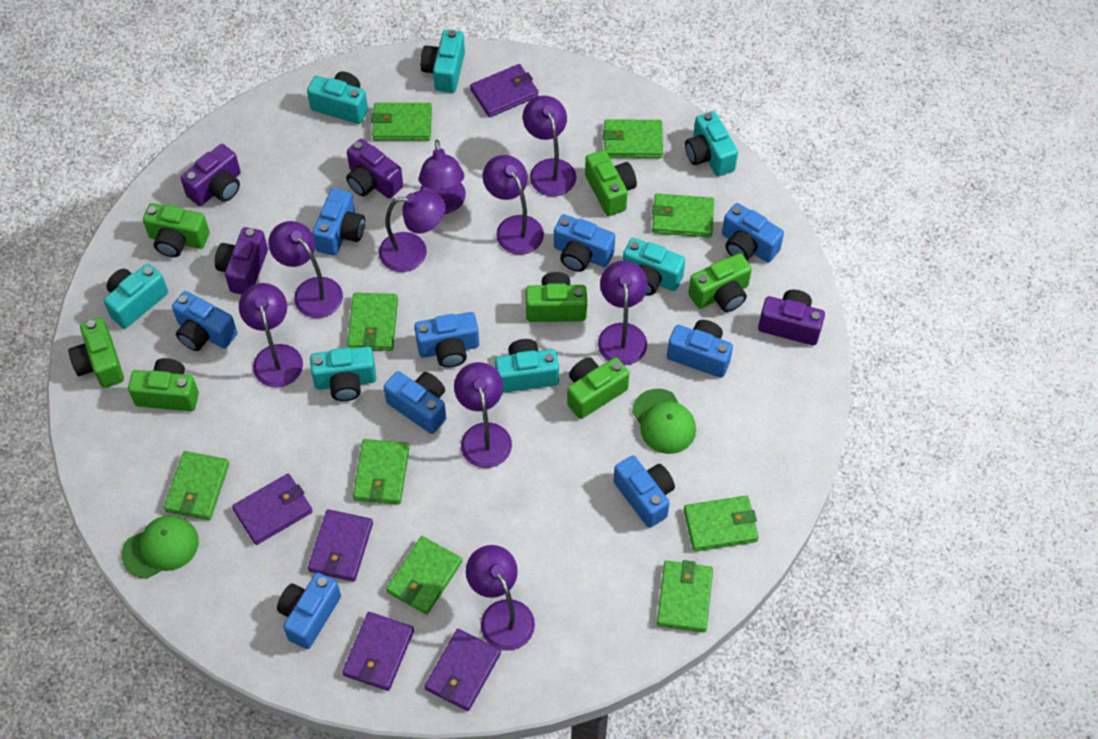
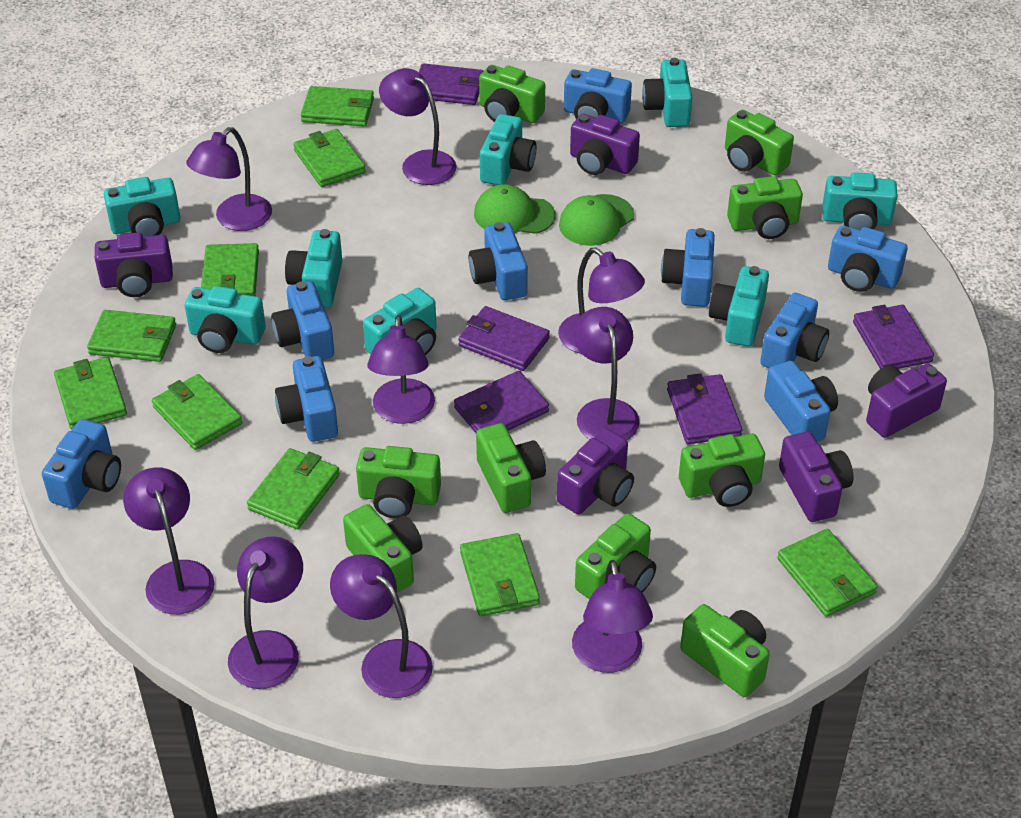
green camera: [68,317,124,388] [128,358,199,411] [143,203,210,257] [526,272,587,322] [567,357,629,419] [585,150,637,216] [688,253,752,312] = 7 -> [343,504,422,593] [356,446,441,518] [476,423,546,513] [479,65,545,123] [575,513,656,599] [679,433,765,507] [680,604,770,697] [725,110,794,176] [727,176,803,239] = 9
purple camera: [181,144,241,206] [215,227,268,295] [346,139,403,198] [758,290,825,346] = 4 -> [95,232,173,297] [557,428,634,514] [570,114,640,175] [779,432,853,522] [866,364,947,438] = 5
turquoise camera: [104,264,168,328] [307,72,368,124] [310,346,376,401] [420,30,465,93] [495,339,559,393] [623,238,685,296] [685,111,738,176] = 7 -> [103,177,180,237] [185,286,266,353] [285,229,343,308] [363,288,437,355] [480,114,536,185] [642,58,693,127] [709,266,769,347] [822,172,898,230] = 8

